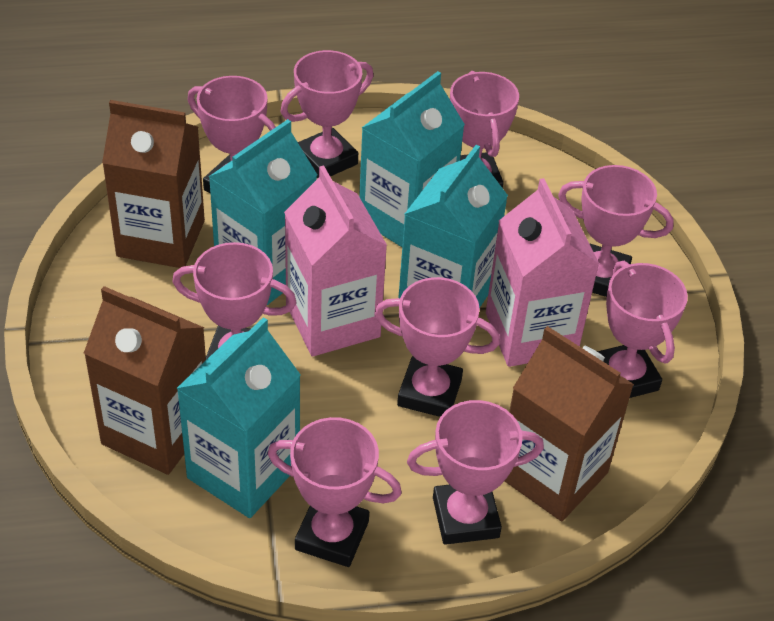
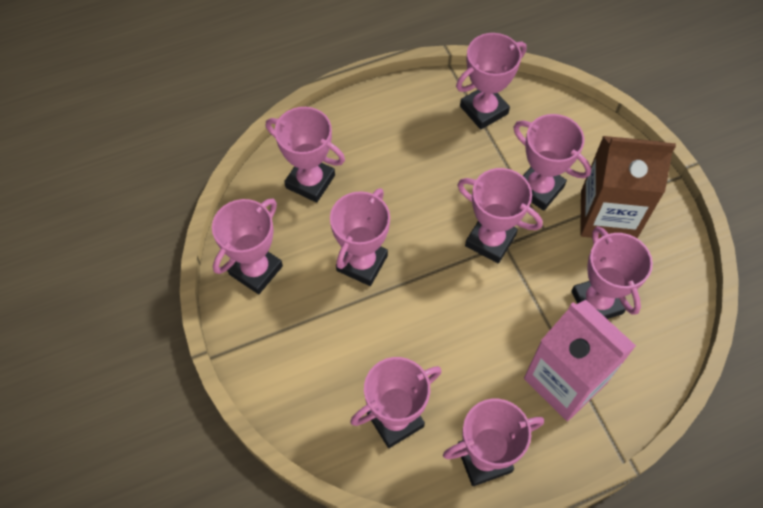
brown carton: [84,286,206,475] [102,100,205,268] [505,326,634,521] = 3 -> [580,136,676,239] = 1
pink carton: [284,166,387,357] [486,178,599,367] = 2 -> [524,300,636,421] = 1
turquoise carton: [176,317,301,518] [208,119,317,305] [359,71,465,247] [398,145,508,308] = 4 -> none = 0

